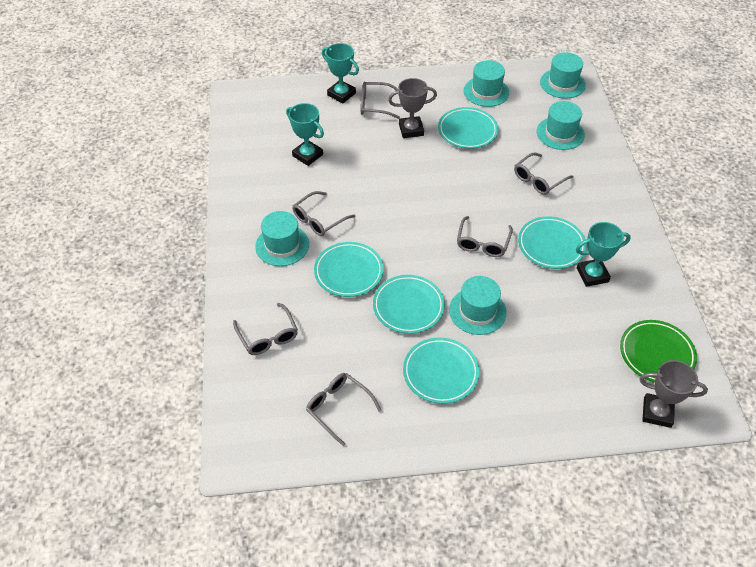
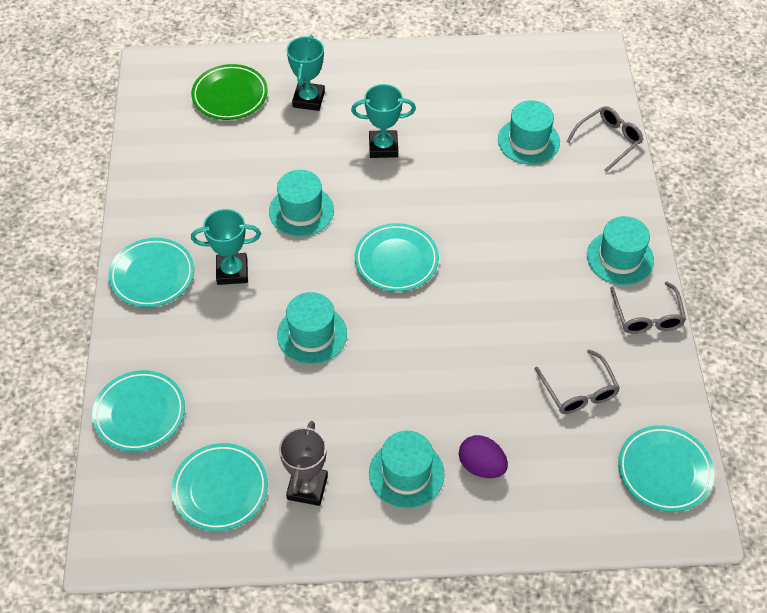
grey glasses: [233,303,298,355] [293,191,355,236] [306,373,382,446] [361,82,400,119] [457,216,513,257] [514,153,573,195] = 6 -> [535,349,620,414] [566,106,643,172] [610,282,686,334] = 3
grey trophy: [388,78,437,138] [640,360,708,428] = 2 -> [279,421,328,506] = 1
purple egg: none = 0 -> [459,435,508,478] = 1

